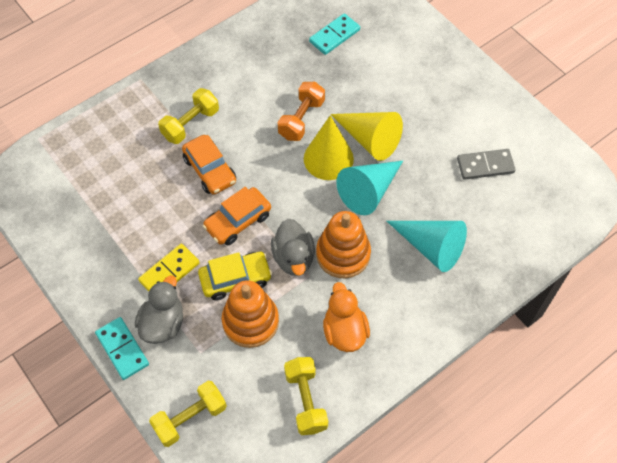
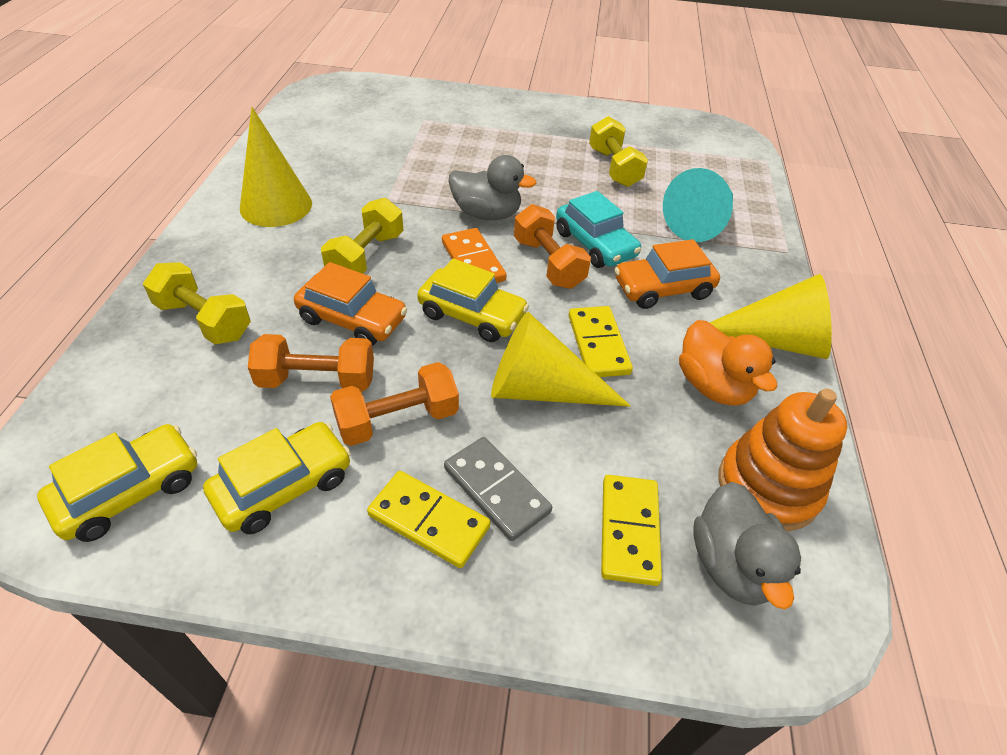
orange domino: none = 0 -> [442,228,507,283] = 1
orange dumbbell: [278,82,325,141] = 1 -> [248,334,374,392] [330,362,459,446] [514,204,591,289] = 3
orange stacking toy: [222,280,279,348] [316,211,371,278] = 2 -> [718,389,847,531] = 1
turquoise car: none = 0 -> [556,191,641,268] = 1
turquoise cone: [336,161,403,215] [387,221,467,272] = 2 -> [663,168,733,242] = 1
turquoise domino: [95,317,149,380] [309,13,360,55] = 2 -> none = 0
yellow car: [198,252,272,300] = 1 -> [37,424,197,542] [203,422,351,534] [417,258,529,342] = 3
yellow cone: [304,115,354,180] [331,112,403,161] = 2 -> [240,107,312,227] [491,312,631,407] [709,274,832,359] = 3
yellow domino: [138,244,200,291] = 1 -> [367,471,490,568] [568,306,633,377] [601,475,662,586] = 3

